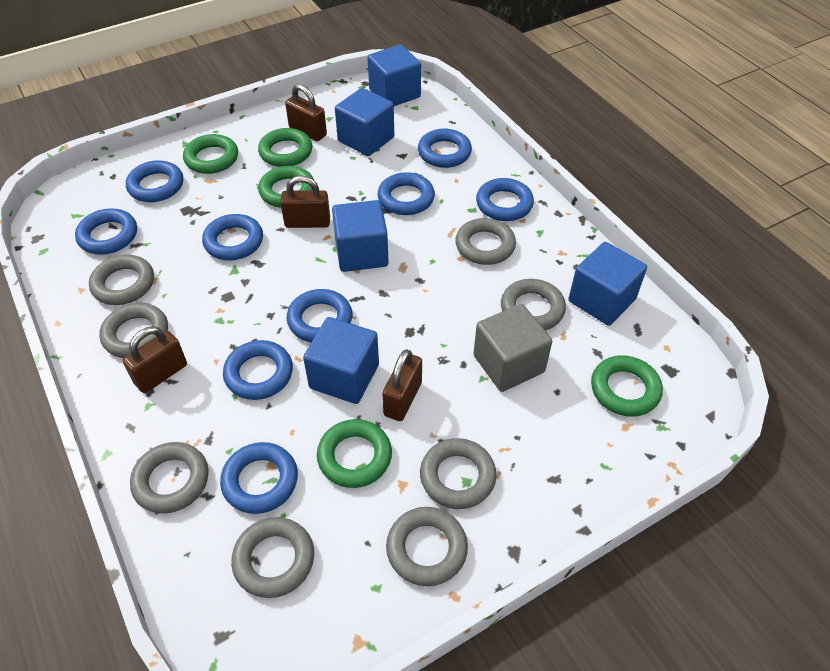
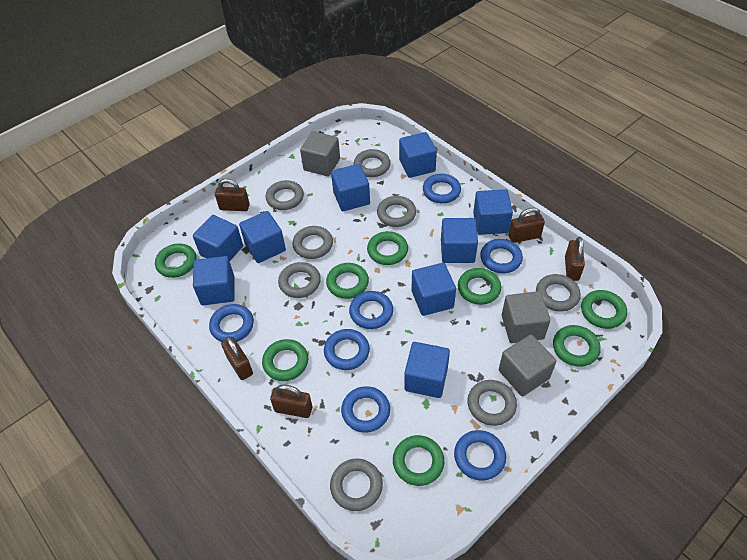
blue cube: [303,317,379,404] [332,200,389,272] [335,88,394,156] [367,45,421,106] [568,242,647,326] = 5 -> [193,215,243,261] [193,256,235,305] [239,211,286,263] [331,164,370,211] [399,132,437,178] [404,342,450,398] [412,263,456,316] [441,218,478,263] [473,189,513,235] = 9
blue ring: [75,208,137,255] [126,160,183,202] [202,214,263,260] [220,442,298,514] [223,340,293,400] [287,289,352,342] [378,172,435,215] [418,129,472,168] [476,178,534,221] = 9 -> [209,304,254,342] [324,329,370,370] [341,386,390,433] [349,291,393,329] [423,174,461,203] [454,430,506,480] [480,239,523,273] = 7
brown padlock: [123,326,187,393] [280,176,330,228] [285,84,327,141] [382,349,422,421] = 4 -> [215,179,250,211] [221,336,253,380] [270,385,312,418] [509,208,545,243] [565,237,585,281] = 5
green ring: [183,134,238,174] [258,128,313,167] [258,166,314,208] [317,419,392,488] [591,355,663,417] = 5 -> [155,243,196,278] [262,339,308,381] [326,263,369,299] [367,231,408,265] [393,435,444,486] [458,268,501,305] [553,325,601,367] [581,290,627,329] = 8
grey cube: [473,304,552,392] = 1 -> [300,131,340,177] [499,335,556,396] [502,291,550,343] = 3

